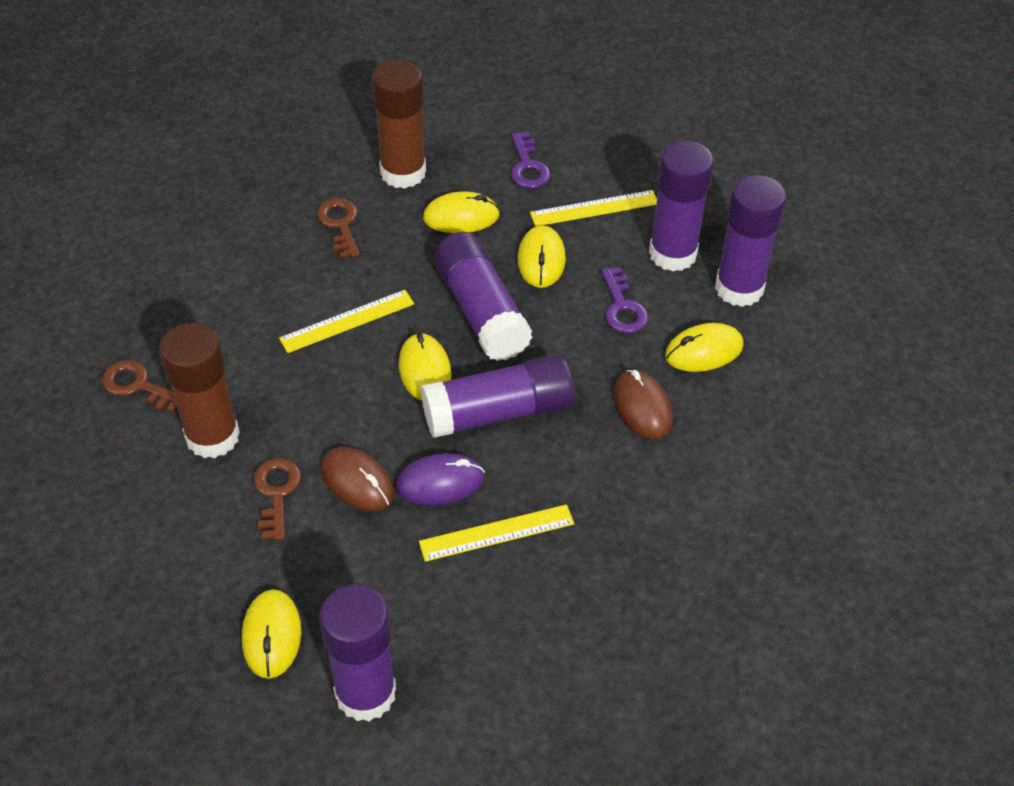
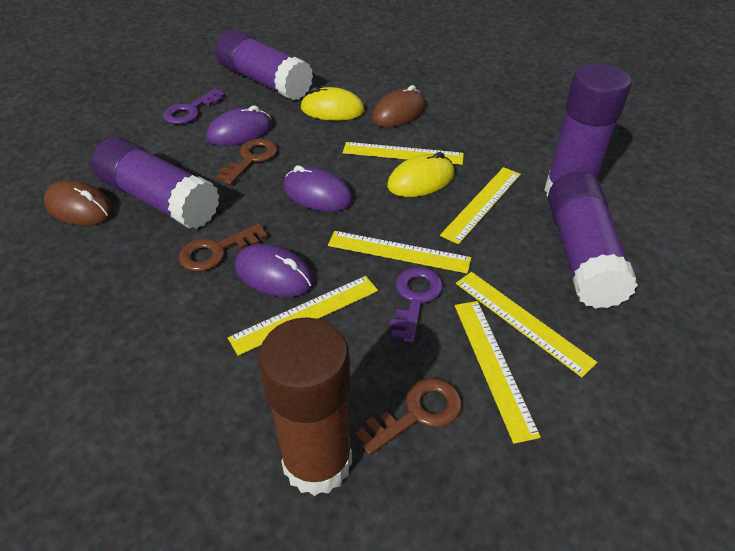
brown glue stick: [159,323,240,458] [372,60,426,189] = 2 -> [258,317,352,496] = 1
purple glue stick: [319,584,396,722] [421,355,574,438] [434,232,533,361] [649,140,714,272] [715,175,786,307] = 5 -> [92,137,220,229] [215,29,313,101] [544,64,632,196] [548,172,638,309] = 4
purple mouse: [396,453,485,505] = 1 -> [207,106,273,146] [235,244,314,297] [283,165,353,212] = 3
yellow mouse: [242,590,301,679] [399,333,452,401] [423,191,500,233] [517,225,566,288] [665,323,743,372] = 5 -> [301,87,365,121] [387,152,454,197] = 2
yellow ruler: [279,290,414,353] [419,504,574,562] [530,190,657,227] = 3 -> [228,276,378,356] [328,231,471,274] [343,142,464,165] [440,167,521,244] [455,301,541,444] [456,272,598,378] = 6

